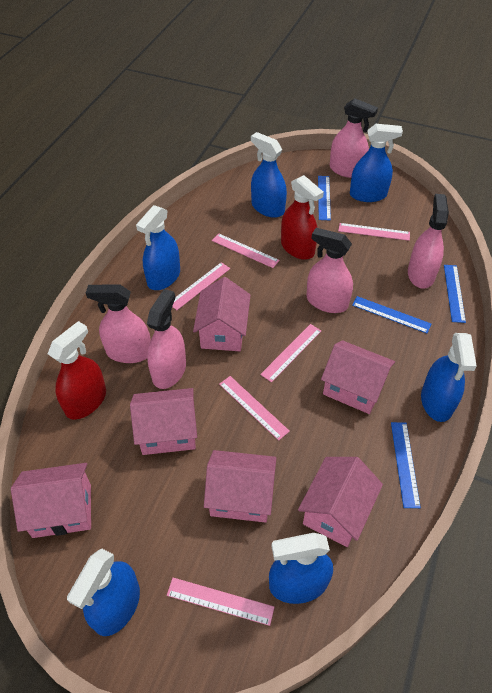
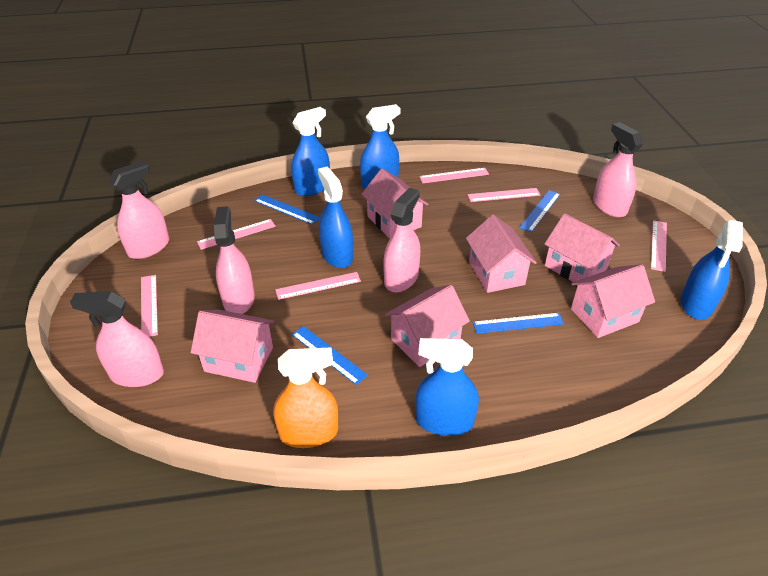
blue spray bottle: [67,549,140,636] [136,205,180,290] [251,132,287,218] [269,533,333,604] [350,124,403,202] [421,333,477,422] = 6 -> [291,107,330,196] [318,167,353,268] [360,104,400,189] [415,338,479,436] [681,220,743,320] = 5
orange spray bottle: none = 0 -> [273,347,338,448] = 1
red spray bottle: [48,321,106,420] [281,175,324,260] = 2 -> none = 0

